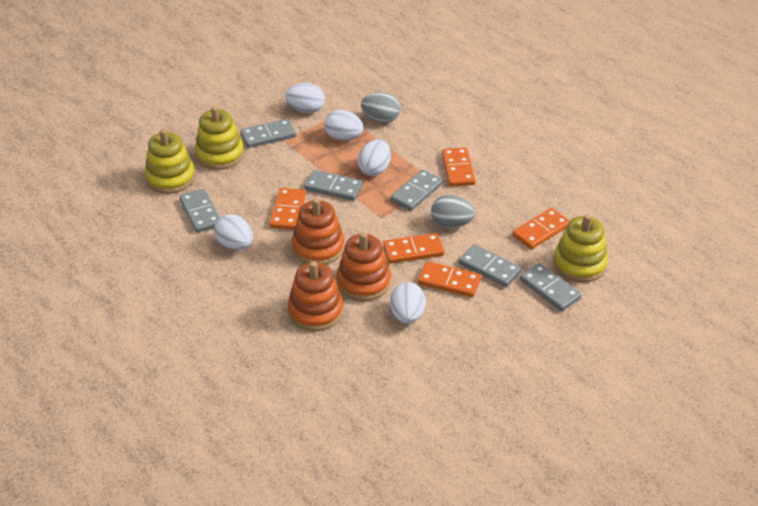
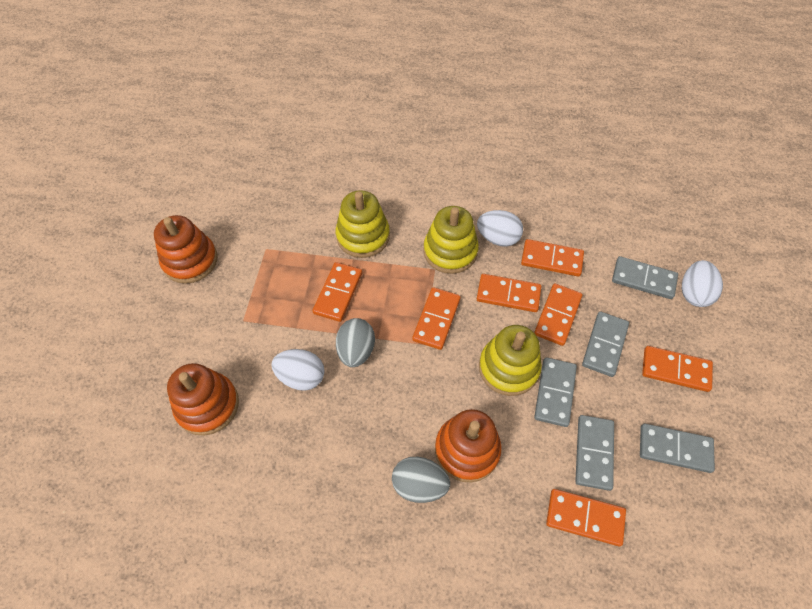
grey domino: [180,189,220,233] [241,119,296,148] [304,170,363,201] [390,169,443,211] [459,244,522,287] [520,263,582,311] = 6 -> [534,357,577,427] [575,415,614,491] [582,312,629,377] [612,256,678,299] [640,424,715,473] = 5
orange domino: [269,188,306,230] [383,233,444,264] [418,261,481,297] [442,147,476,187] [512,208,570,249] = 5 -> [313,262,362,322] [412,287,461,350] [477,274,541,312] [521,239,584,277] [534,283,582,346] [546,489,626,546] [642,346,713,392] = 7
white egg: [214,214,253,250] [285,83,325,113] [324,110,364,141] [358,139,391,176] [390,282,426,324] = 5 -> [271,349,325,391] [477,210,523,247] [682,260,723,307] = 3

